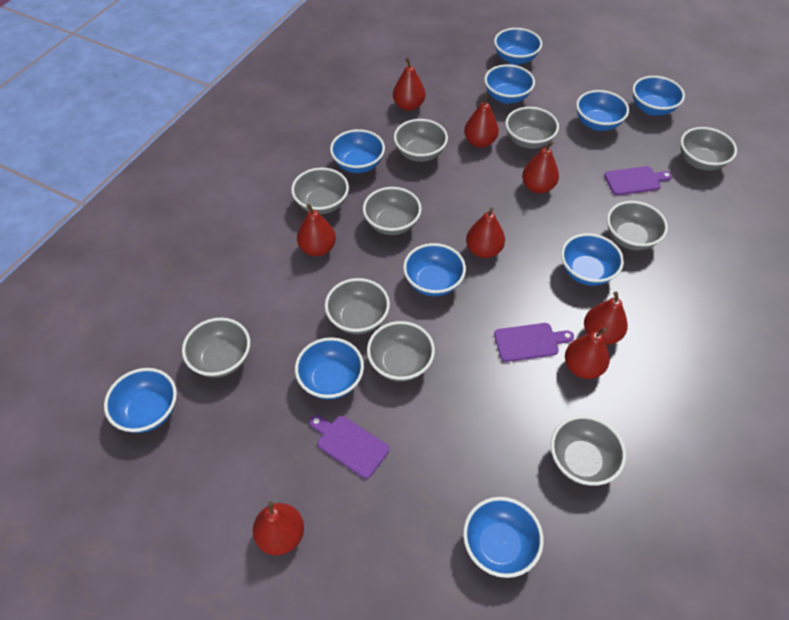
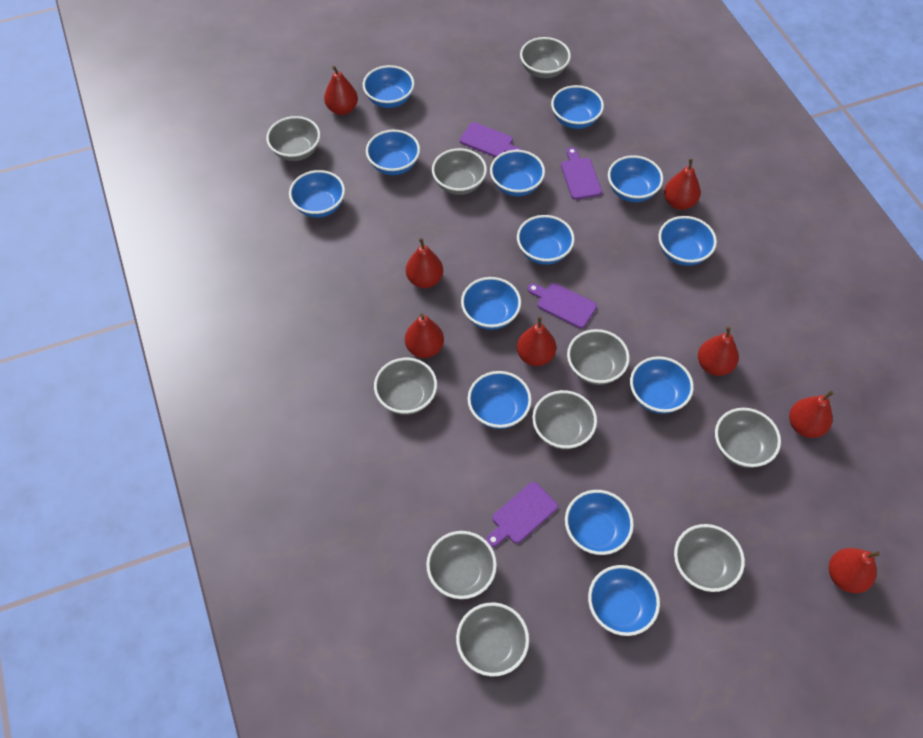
blue bowl: [104,368,177,433] [295,337,364,400] [330,129,385,173] [403,243,466,296] [463,497,544,578] [484,64,535,104] [494,28,542,65] [561,233,624,286] [576,90,629,131] [632,76,685,116] = 10 -> [289,170,345,218] [363,65,414,108] [366,130,420,175] [461,277,521,330] [468,371,532,429] [490,150,545,196] [517,215,575,265] [551,85,604,129] [565,490,634,555] [588,565,660,636] [608,155,663,202] [630,356,694,414] [658,216,717,266] = 13
purple cutting board: [309,415,389,479] [494,323,574,362] [604,166,672,195] = 3 -> [460,122,522,157] [486,482,558,547] [527,283,597,328] [561,147,602,200] = 4

